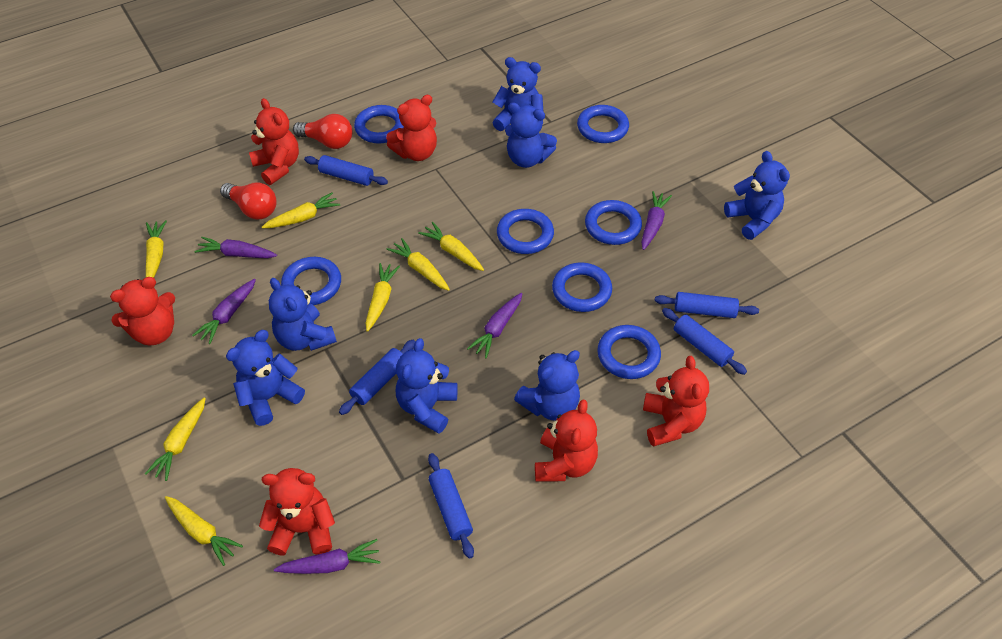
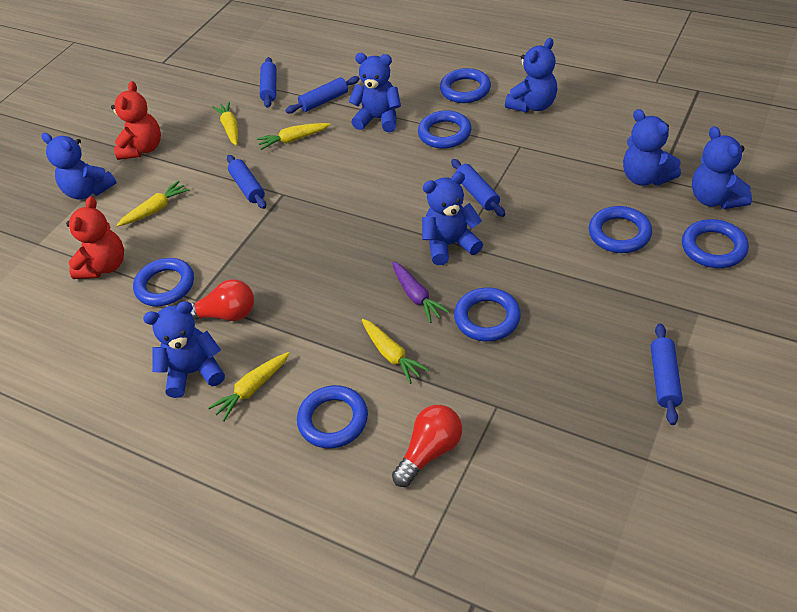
purple carrot: [192,279,256,344] [194,237,277,258] [274,539,380,574] [467,293,522,358] [641,191,672,250] = 5 -> [392,261,450,323] = 1
red teddy bear: [110,277,175,346] [249,98,299,185] [259,468,335,556] [386,95,437,161] [535,400,598,482] [643,356,709,447] = 6 -> [66,197,124,279] [111,81,161,160] = 2
yellow carrot: [145,397,206,481] [146,220,167,278] [165,496,243,566] [262,192,340,228] [366,263,400,332] [386,238,450,291] [418,222,484,271] = 7 -> [117,181,189,227] [208,352,290,422] [213,101,238,146] [257,123,331,150] [362,319,429,384] = 5

